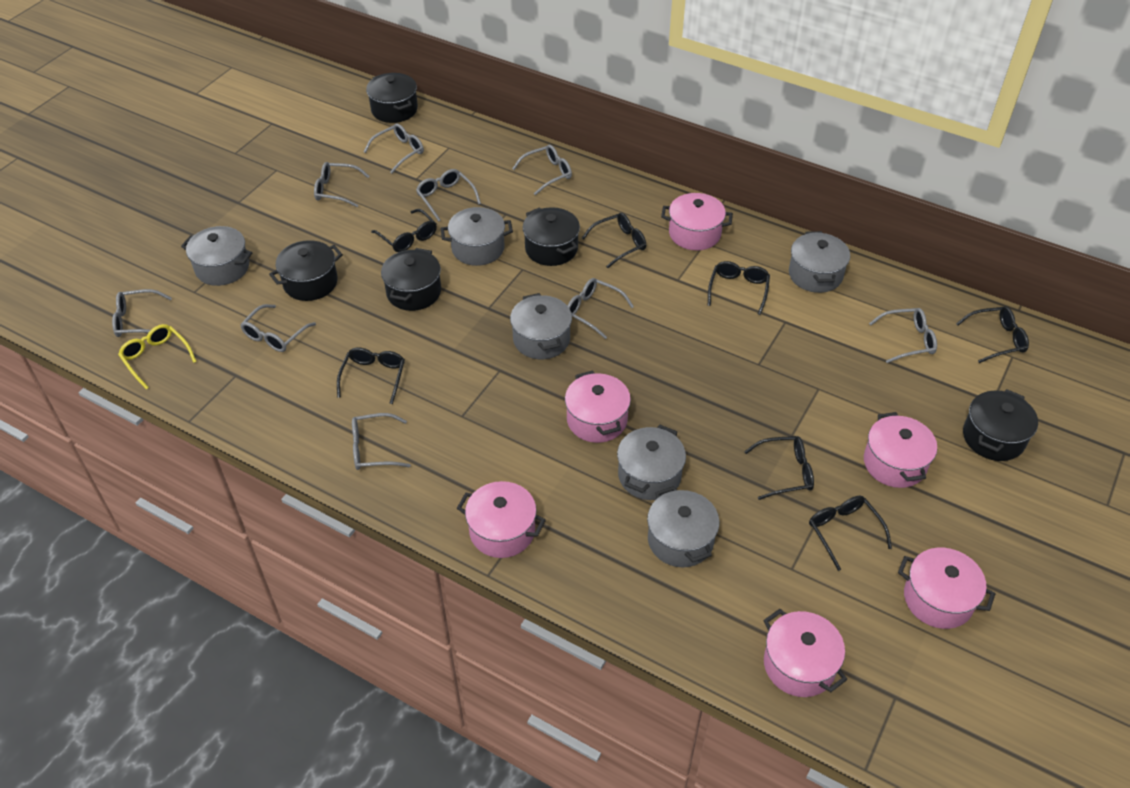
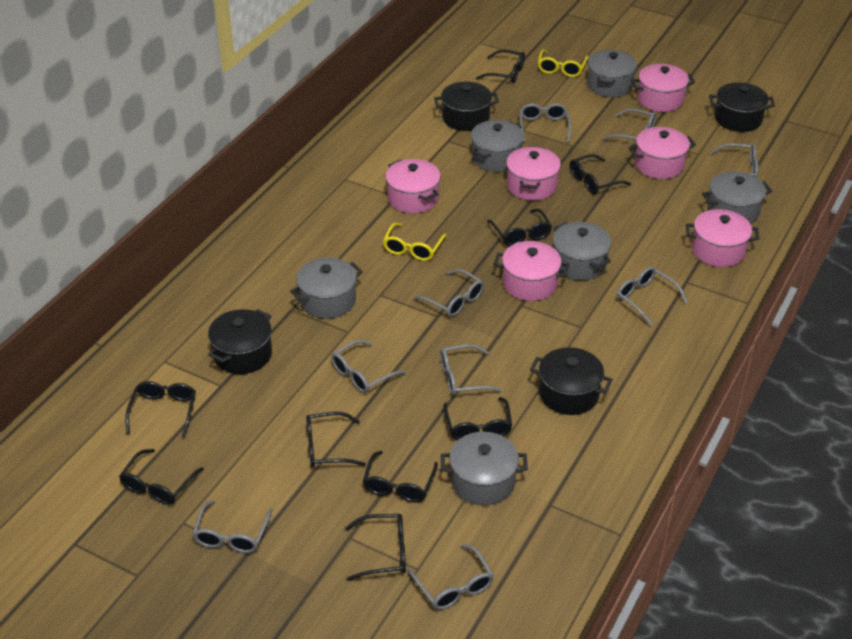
black glasses: [337,348,405,404] [371,209,437,252] [582,213,646,268] [708,261,770,315] [744,436,814,500] [809,496,892,571] [956,306,1029,363] = 7 -> [119,449,204,505] [125,381,196,438] [306,412,366,467] [345,514,406,581] [363,451,438,503] [443,397,512,440] [476,50,525,83] [487,209,552,246] [570,154,631,194] = 9
black pot: [269,240,343,301] [366,73,418,123] [381,248,441,311] [523,207,580,266] [963,389,1038,461] = 5 -> [208,309,272,374] [434,82,499,131] [530,347,613,415] [709,82,775,132] = 4
yellow glasses: [118,324,197,390] = 1 -> [383,223,447,261] [538,49,588,77] = 2

